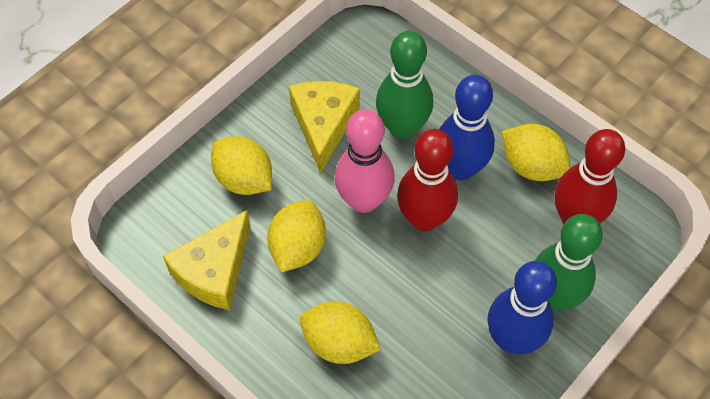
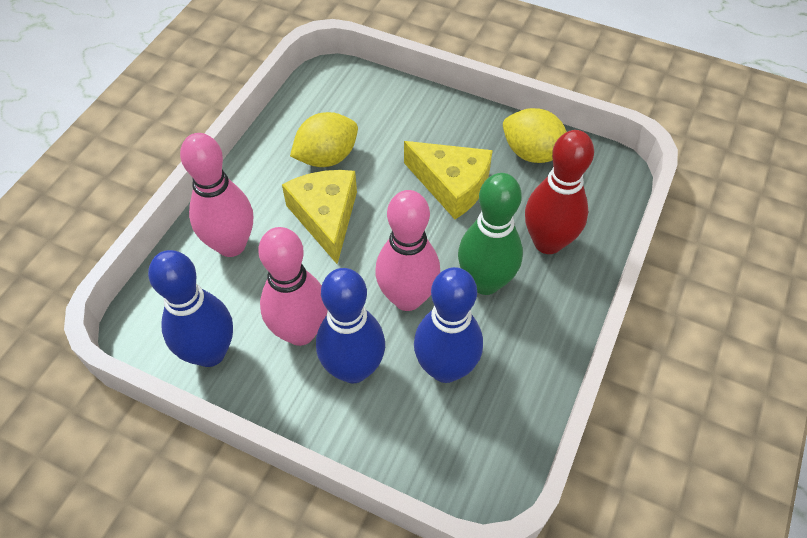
blue bowling pin: [439,75,495,180] [487,261,557,354] = 2 -> [148,250,233,367] [316,268,385,383] [414,267,483,383] = 3
green bowling pin: [376,31,433,139] [535,214,603,310] = 2 -> [458,173,523,295] = 1
pink bowling pin: [335,109,395,213] = 1 -> [180,133,253,257] [258,227,328,346] [375,190,440,311] = 3
red bowling pin: [397,129,458,231] [554,129,625,224] = 2 -> [525,130,594,254] = 1
yellow lemon: [211,136,272,195] [267,200,326,272] [300,301,381,364] [502,124,571,181] = 4 -> [290,112,358,167] [503,108,567,163] = 2

